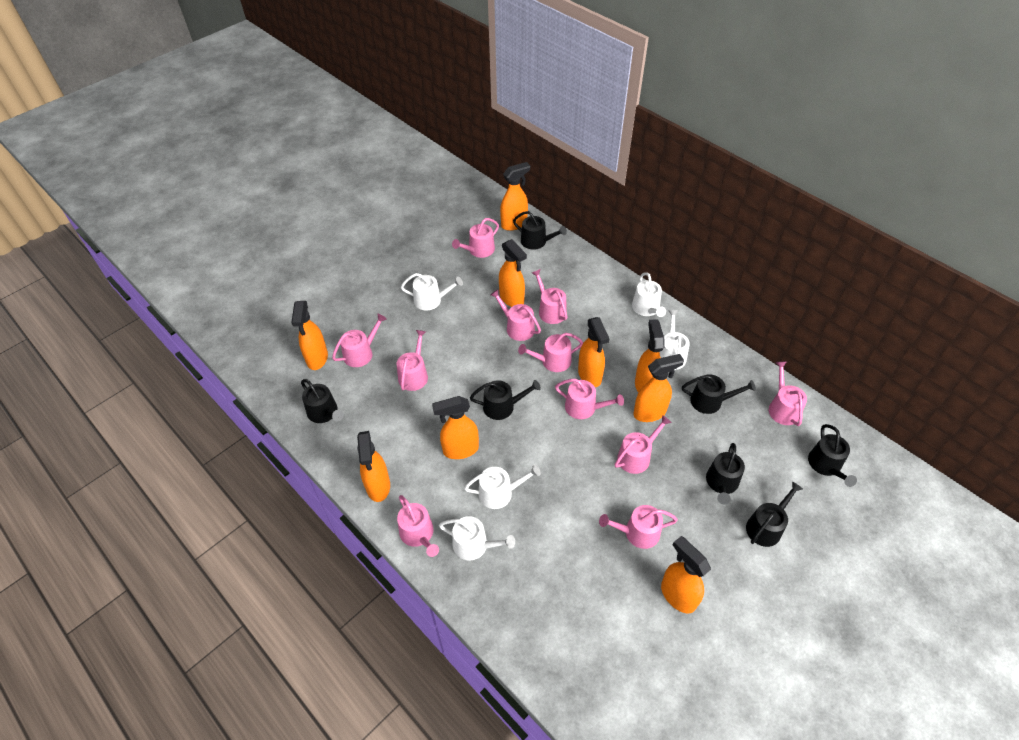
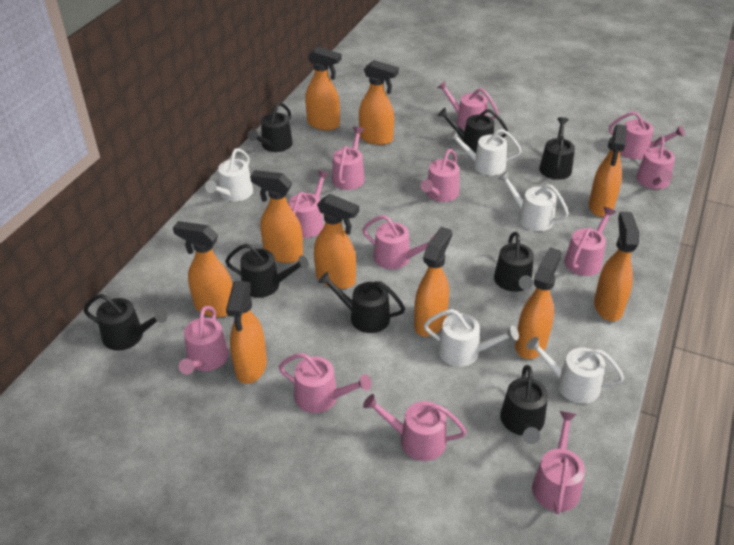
black watering can: [301,379,344,423] [470,380,541,420] [513,211,567,250] [682,374,756,414] [706,443,745,504] [746,481,803,547] [808,424,857,487] = 7 -> [83,294,167,351] [225,244,309,298] [247,102,293,152] [318,272,405,333] [438,108,508,153] [494,232,534,292] [500,365,548,444] [539,117,575,180] = 8
orange spray bottle: [291,301,328,370] [357,431,390,502] [432,396,479,459] [499,239,527,307] [500,162,530,231] [578,317,610,387] [633,354,684,422] [635,319,665,393] [661,536,711,614] = 9 -> [173,221,233,317] [226,281,267,384] [250,170,303,263] [305,47,342,130] [314,194,359,289] [359,60,399,145] [414,227,452,337] [515,247,562,359] [589,124,627,217] [594,212,639,321] = 10
pink watering can: [332,314,387,367] [397,330,428,391] [397,495,439,557] [452,218,499,258] [491,289,541,341] [518,333,583,372] [532,269,567,324] [555,379,624,419] [599,505,678,549] [615,415,672,474] [769,361,807,426] = 11 -> [179,306,229,375] [279,353,372,413] [289,170,330,238] [332,127,364,190] [362,215,434,269] [363,394,467,461] [421,149,459,202] [437,81,498,130] [532,411,585,514] [564,207,616,276] [609,111,685,159] [636,136,675,189] = 12

